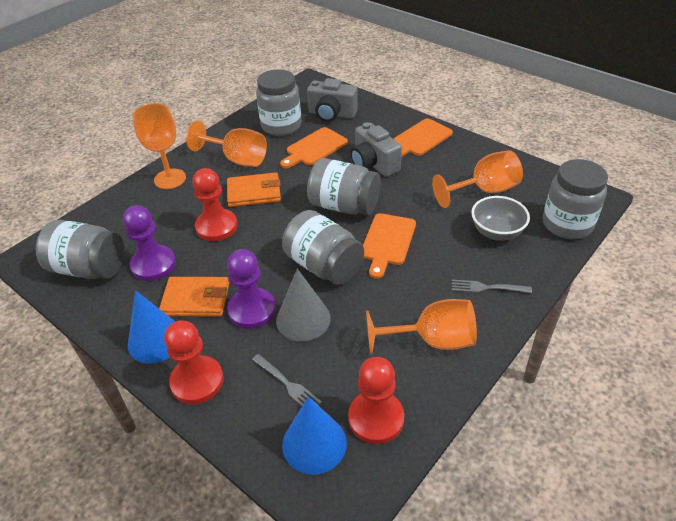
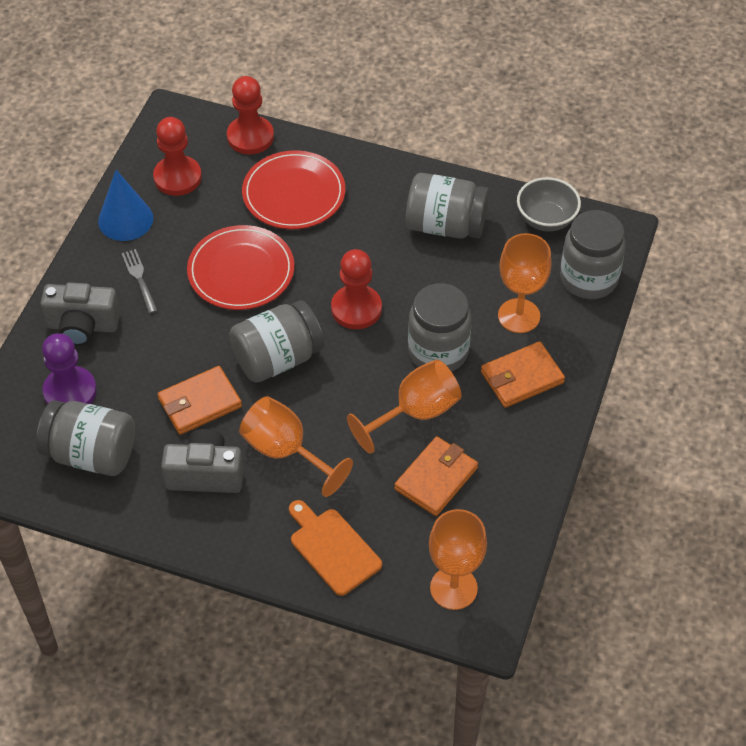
blue cone: [128,291,176,364] [282,397,347,475] = 2 -> [98,170,153,241] = 1
grey cone: [276,269,331,341] = 1 -> none = 0
grey fork: [252,354,322,406] [452,280,532,293] = 2 -> [122,249,158,314] = 1
orange cutting board: [280,127,348,168] [363,213,416,279] [394,118,453,157] = 3 -> [289,500,382,596] = 1
orange wallet: [159,277,229,317] [227,172,281,207] = 2 -> [158,366,242,435] [394,436,478,516] [481,341,565,408] = 3
purple pawn: [123,205,176,281] [227,249,276,329] = 2 -> [42,333,97,405] = 1
red plate: none = 0 -> [187,225,294,310] [242,150,345,229] = 2

